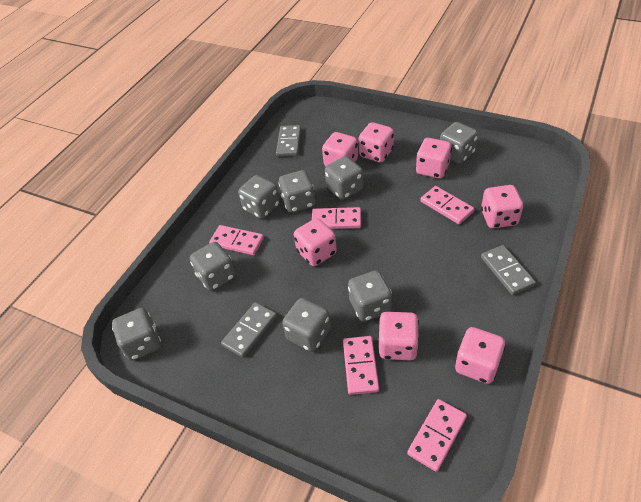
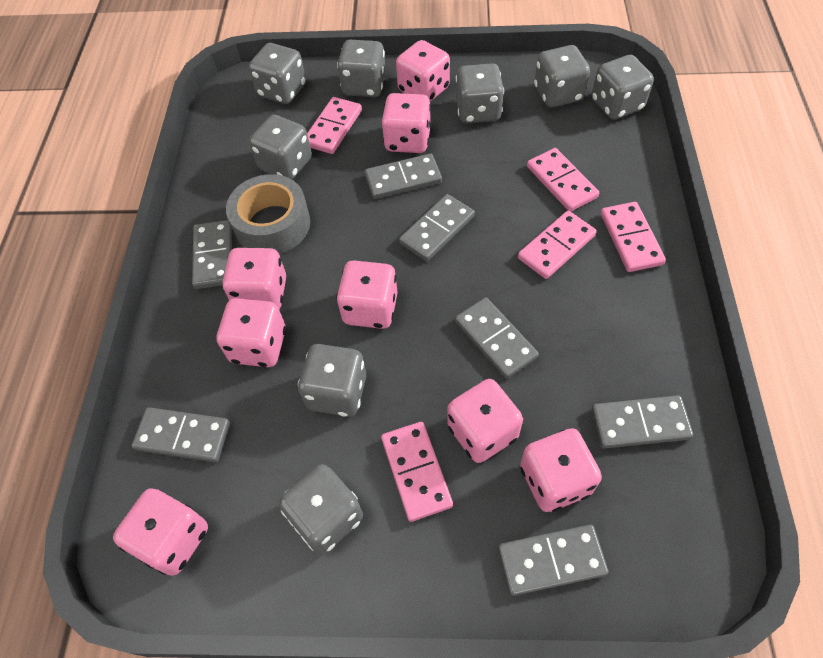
grey domino: [221,302,277,358] [276,125,301,157] [481,245,536,295] = 3 -> [131,407,230,462] [192,220,232,289] [365,153,442,199] [399,194,475,261] [455,297,539,379] [498,525,609,596] [592,395,693,449] = 7
grey tape: none = 0 -> [226,174,310,254] = 1
pink dice: [294,218,337,266] [322,132,358,166] [359,122,394,163] [378,312,419,360] [416,138,452,179] [455,327,506,384] [481,185,523,228] = 7 -> [113,488,208,576] [216,298,286,367] [222,248,286,310] [336,261,398,329] [382,93,431,153] [396,40,450,102] [447,379,523,463] [520,428,602,512] = 8

